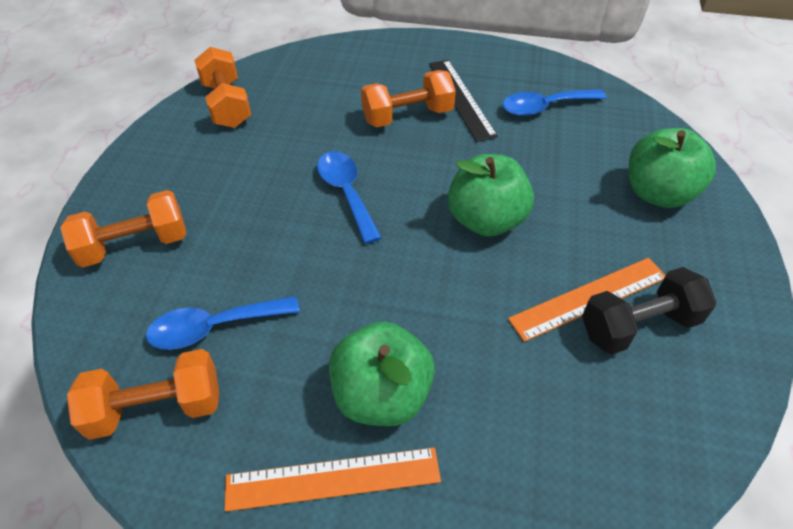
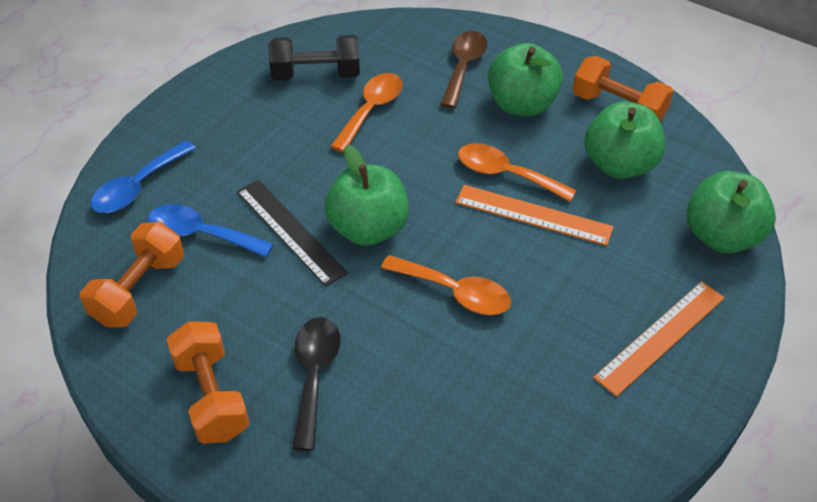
black spoon: none = 0 -> [292,317,340,451] = 1
blue spoon: [146,296,300,350] [317,151,382,244] [502,89,606,116] = 3 -> [91,140,196,213] [148,204,274,257] = 2
brown spoon: none = 0 -> [440,31,487,108] = 1
green apple: [329,322,435,426] [448,154,534,237] [629,128,716,208] = 3 -> [324,145,409,246] [488,43,563,116] [584,101,665,179] [687,171,776,253] = 4
orange dumbbell: [60,190,186,267] [67,349,219,440] [194,47,251,128] [361,70,456,127] = 4 -> [80,222,184,328] [166,321,250,444] [573,56,674,122] = 3
orange spoon: none = 0 -> [330,73,403,153] [381,255,511,315] [458,143,577,202] = 3

